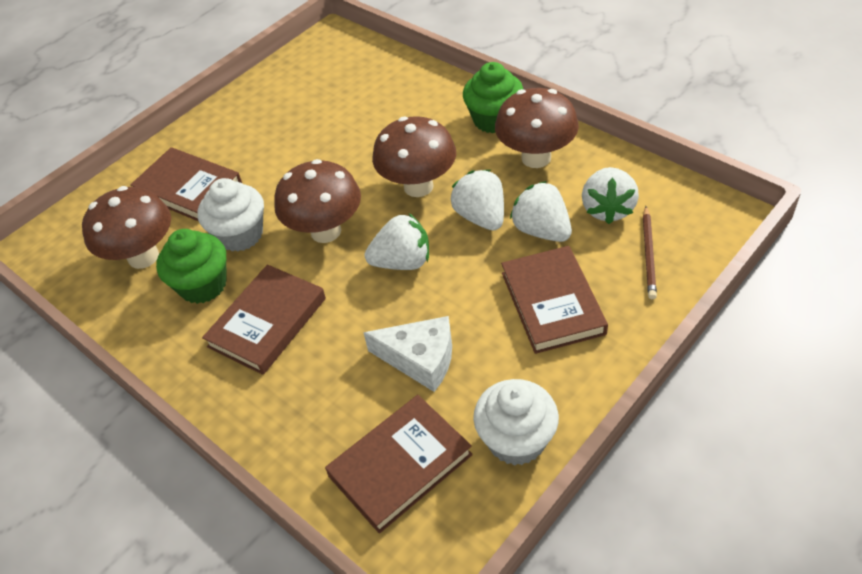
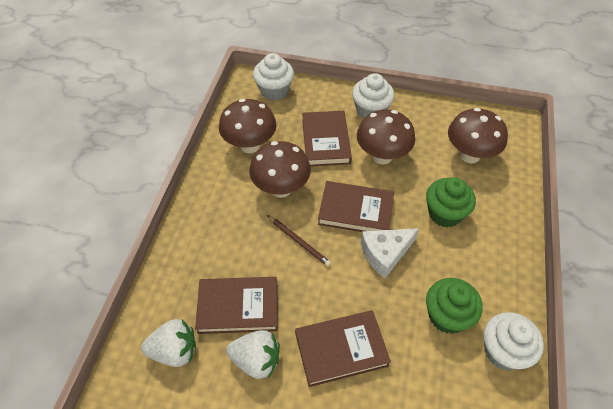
white cupcake: [198,178,264,252] [473,379,559,466] = 2 -> [253,53,294,100] [352,73,394,119] [484,312,544,371] = 3
white strawberry: [365,214,429,270] [451,170,504,230] [510,181,572,242] [582,167,639,224] = 4 -> [141,319,196,367] [226,330,280,379] = 2

